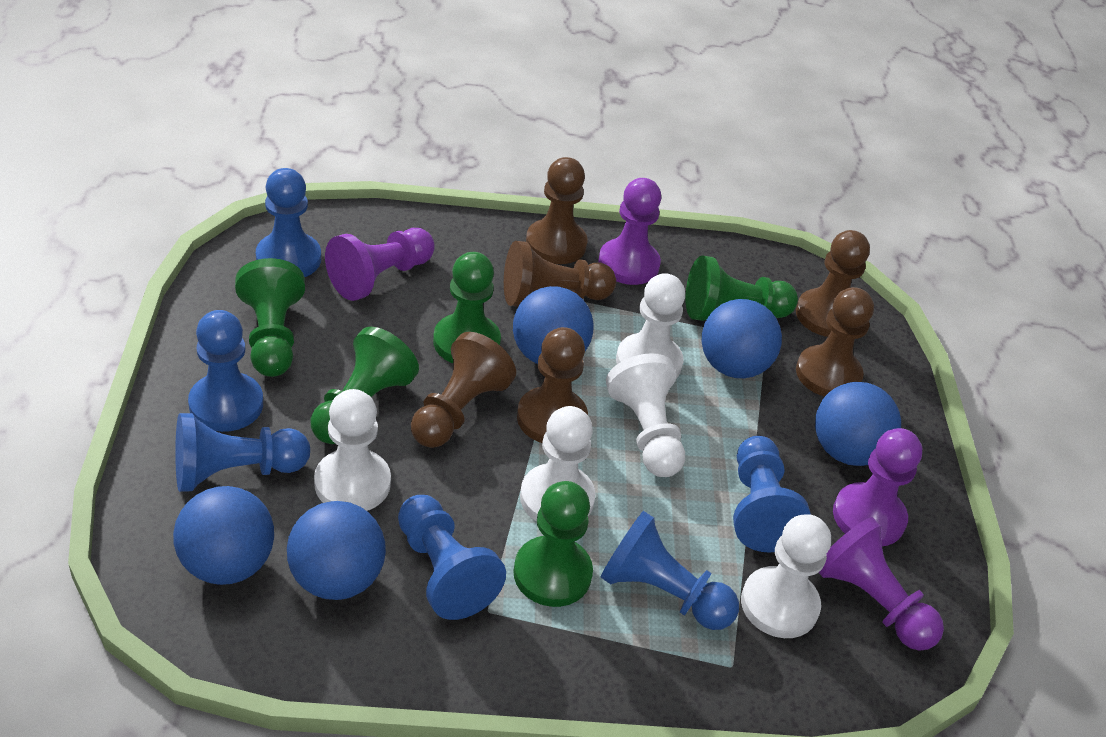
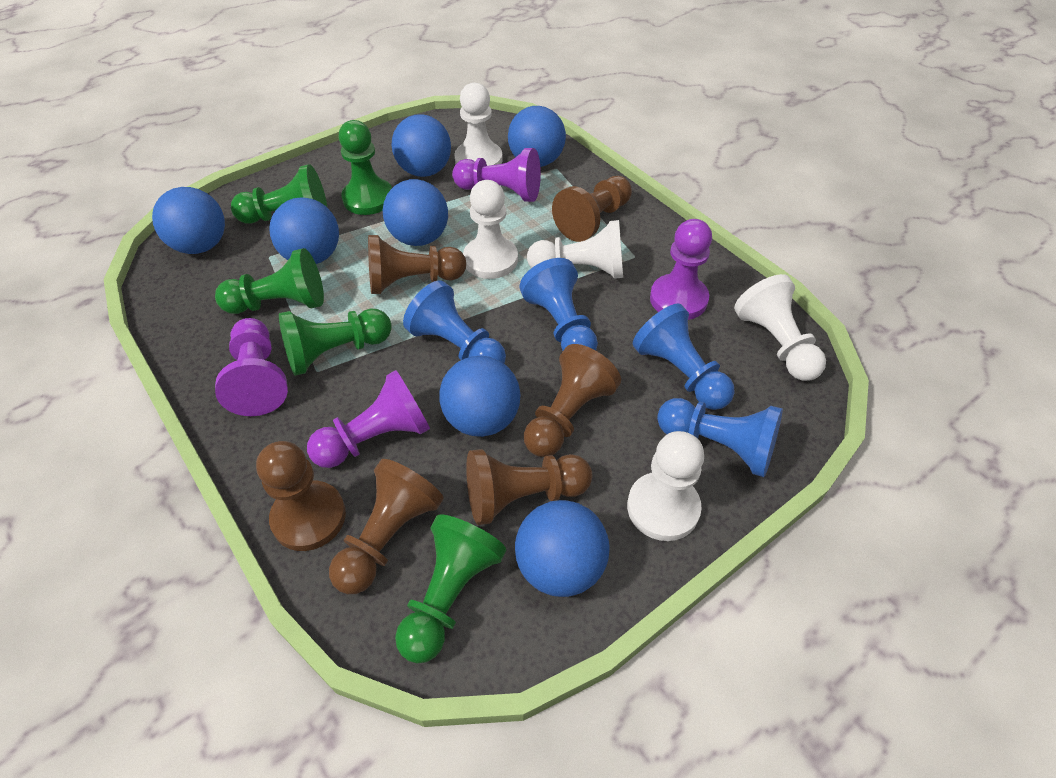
blue ball: [173,486,274,585] [287,501,386,600] [513,286,594,364] [702,299,782,378] [815,382,901,466] = 5 -> [152,187,225,254] [269,197,339,264] [383,179,448,246] [392,114,451,177] [439,356,521,437] [508,106,566,167] [515,500,610,597] = 7
blue pawn: [175,413,310,492] [188,310,263,432] [256,168,321,277] [398,495,506,620] [600,511,739,630] [733,436,811,553] = 6 -> [403,280,506,364] [519,258,598,351] [633,303,735,410] [657,398,783,477] = 4

